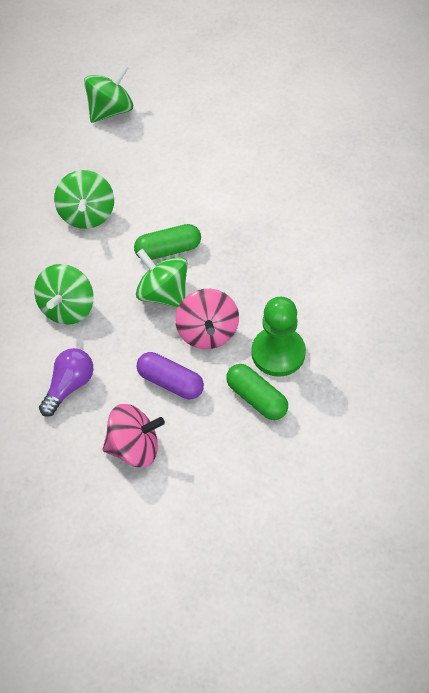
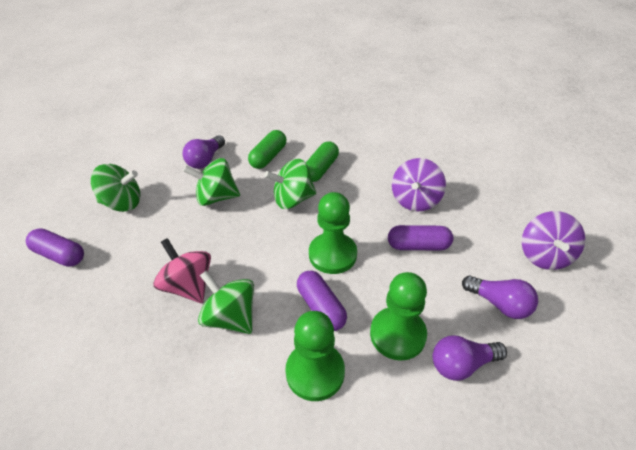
green pawn: [252,297,306,377] = 1 -> [285,311,345,401] [309,192,357,274] [370,272,427,361] = 3
pink spinning top: [103,404,165,467] [175,289,239,349] = 2 -> [153,238,211,303] = 1
purple capsule: [137,352,204,399] = 1 -> [26,228,84,267] [297,271,347,331] [388,225,453,251] = 3
purple light bulb: [39,348,93,417] = 1 -> [182,135,225,169] [433,335,507,381] [462,275,538,319] = 3
purple spinning top: none = 0 -> [392,158,446,212] [522,211,585,270] = 2

